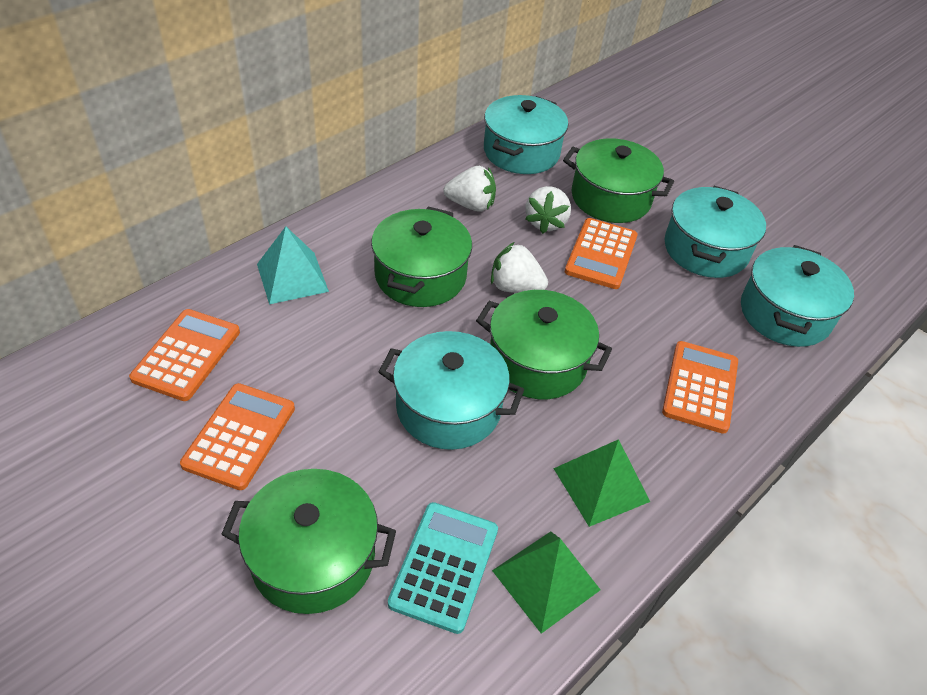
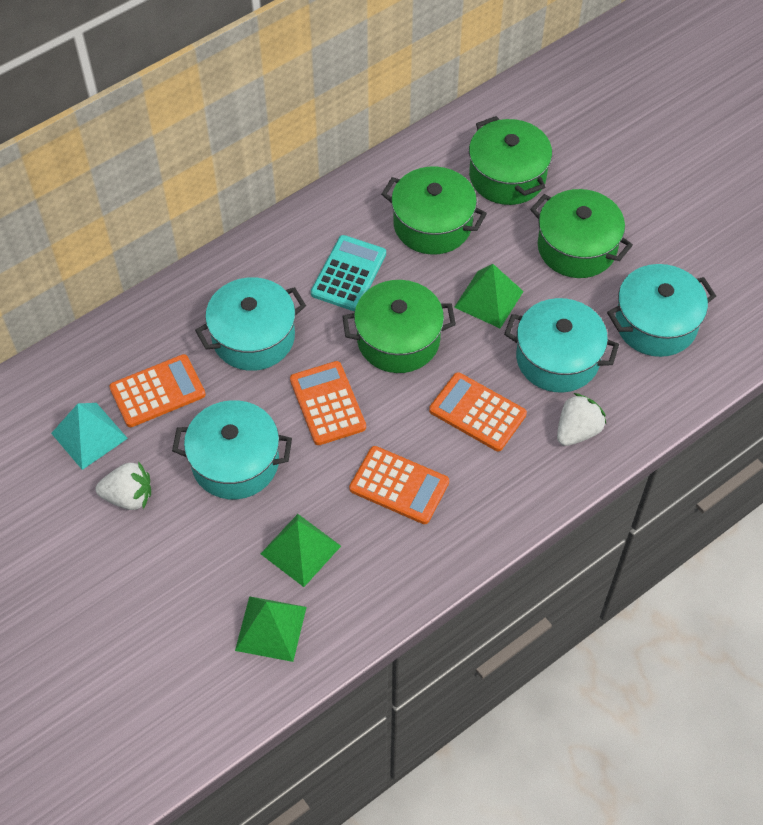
green pyramid: [492,532,600,634] [553,439,650,527] = 2 -> [235,596,307,662] [260,514,341,587] [454,264,524,328] = 3
white strawberry: [444,166,496,212] [491,242,548,293] [525,186,571,234] = 3 -> [96,461,151,510] [557,393,606,446] = 2

